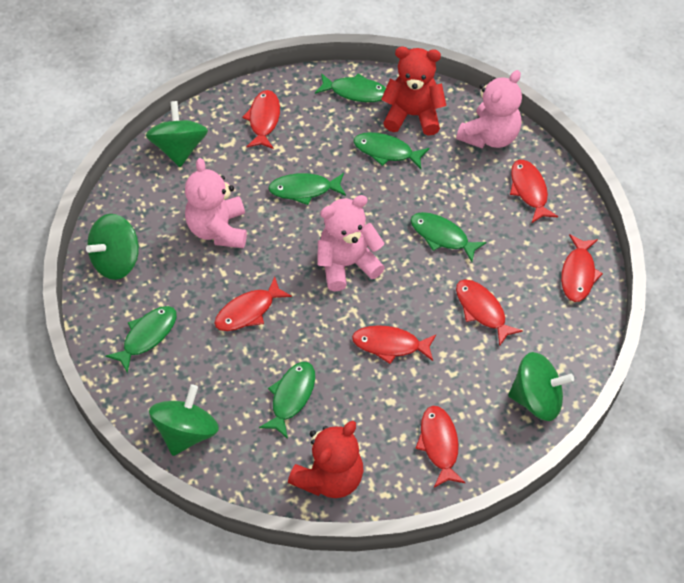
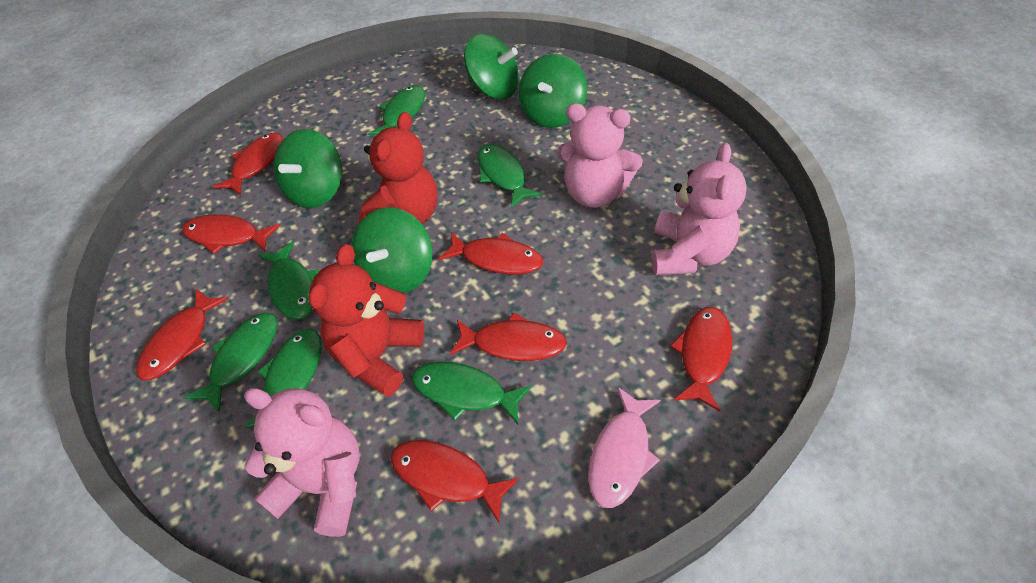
pink fish: none = 0 -> [588,387,661,508] = 1

